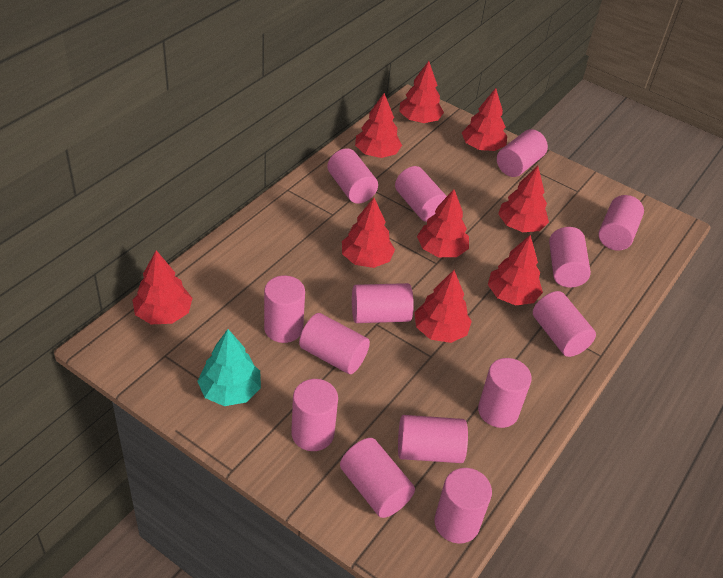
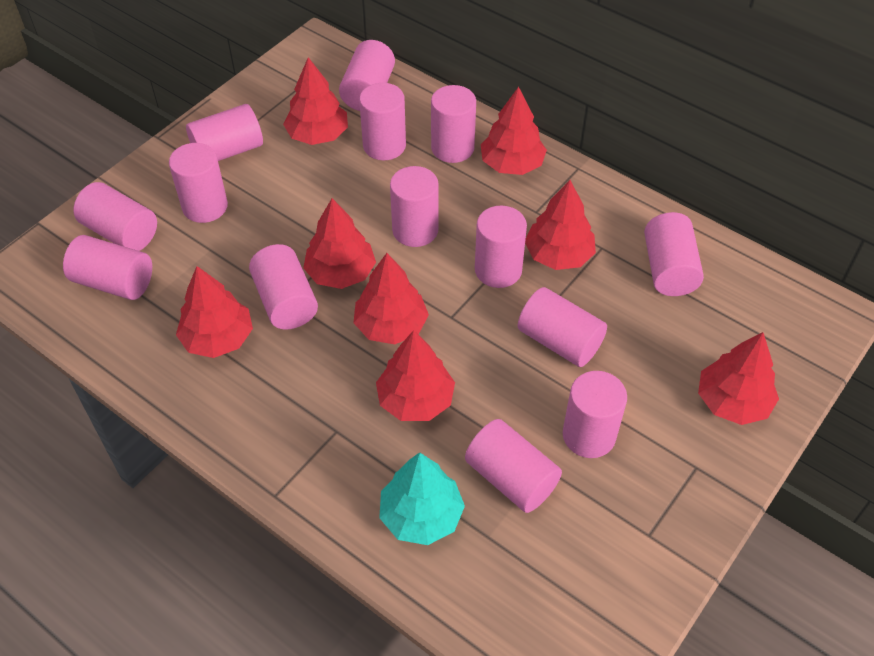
red tree: [132,250,192,324] [342,198,395,268] [355,93,402,158] [399,61,444,123] [414,270,472,343] [417,189,469,257] [462,88,507,151] [488,235,543,306] [498,166,549,232] = 9 -> [176,266,253,358] [283,57,348,145] [303,198,376,289] [353,253,429,344] [376,330,455,421] [481,87,547,175] [525,180,596,270] [698,332,779,425] = 8

